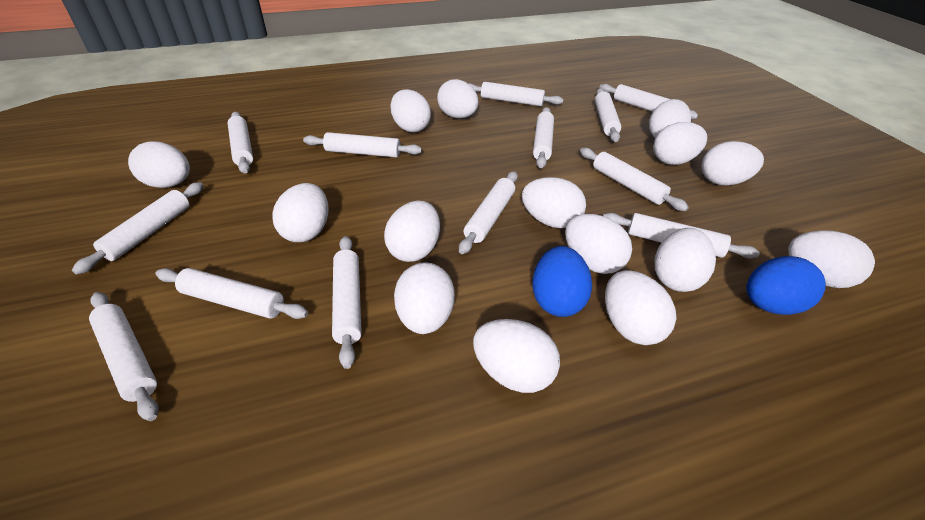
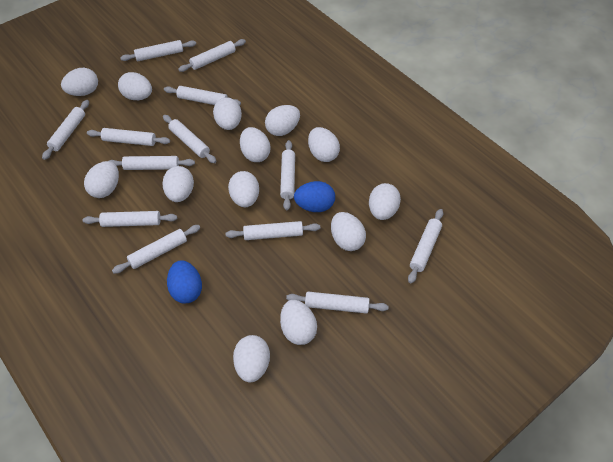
white egg: [128,141,190,188] [272,183,328,242] [384,201,440,262] [391,89,431,132] [394,262,455,334] [437,79,479,119] [473,319,560,393] [522,177,586,228] [565,214,632,274] [605,270,677,345] [649,99,691,138] [653,122,707,165] [655,228,716,292] [702,141,764,186] [788,230,875,288] = 15 -> [61,68,98,96] [84,161,119,198] [118,72,152,100] [162,166,194,202] [213,97,242,130] [228,171,259,207] [233,335,270,382] [240,127,271,162] [265,105,300,136] [280,300,317,345] [308,127,340,162] [331,212,366,251] [369,183,401,220] = 13

